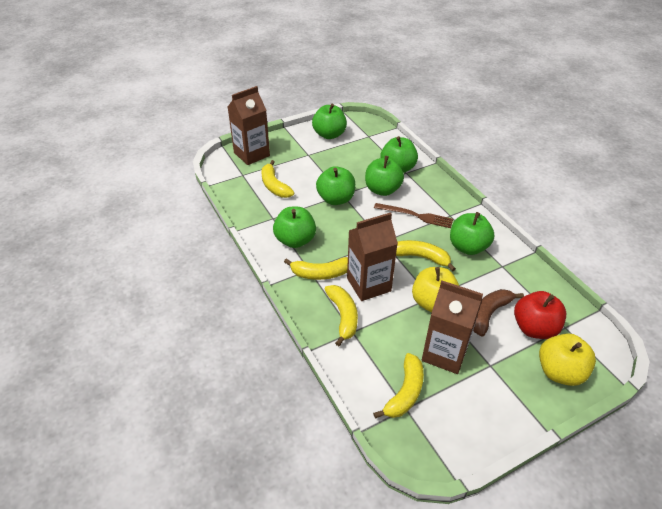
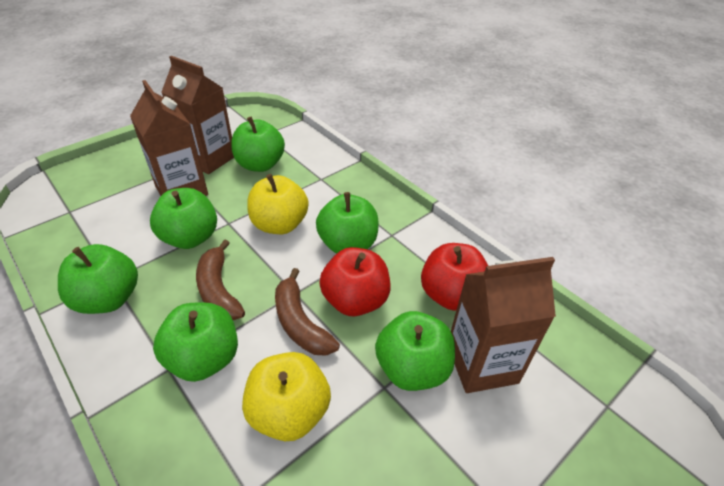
brown banana: [473,289,524,337] = 1 -> [196,239,245,320] [275,268,340,356] = 2
brown fork: [374,203,453,228] = 1 -> none = 0
red apple: [514,291,566,339] = 1 -> [319,247,390,316] [421,243,488,311] = 2
yellow banana: [261,160,294,198] [284,257,348,280] [325,285,358,346] [373,353,424,418] [396,240,456,272] = 5 -> none = 0

